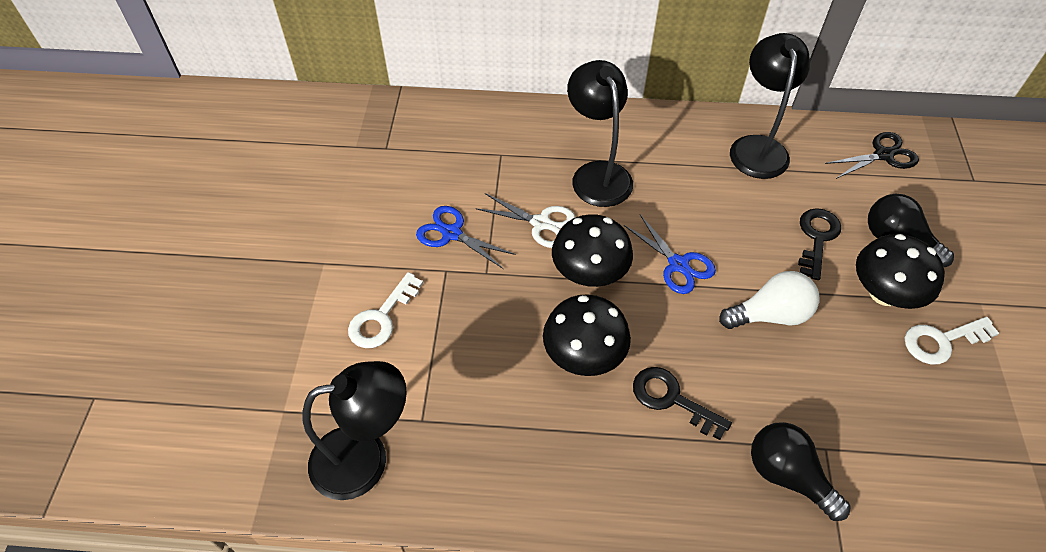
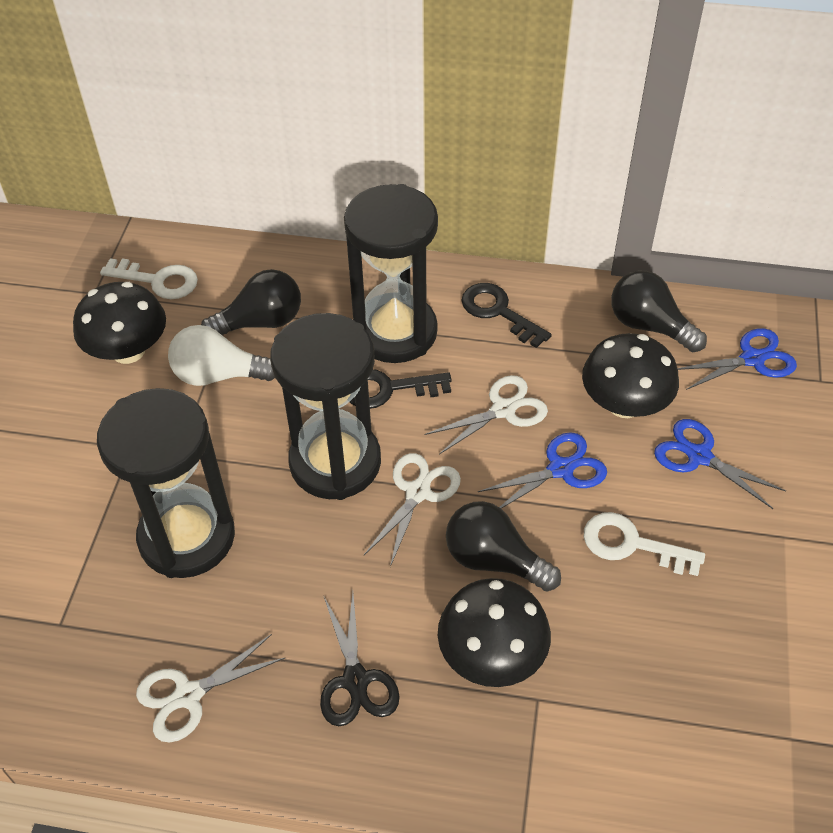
black hourglass: none = 0 -> [97,388,235,578] [270,313,381,500] [344,184,438,363] = 3
black lamp: [302,361,407,500] [567,60,633,207] [730,33,810,179] = 3 -> none = 0
black light bulb: [751,422,851,521] [868,194,954,267] = 2 -> [201,269,301,335] [446,501,561,592] [611,271,707,352] = 3
blue scissors: [416,206,516,269] [624,215,716,294] = 2 -> [478,432,607,509] [654,419,786,509] [677,328,797,390] = 3
white scissors: [475,193,575,248] = 1 -> [136,634,285,742] [364,453,461,567] [425,375,548,455] = 3

